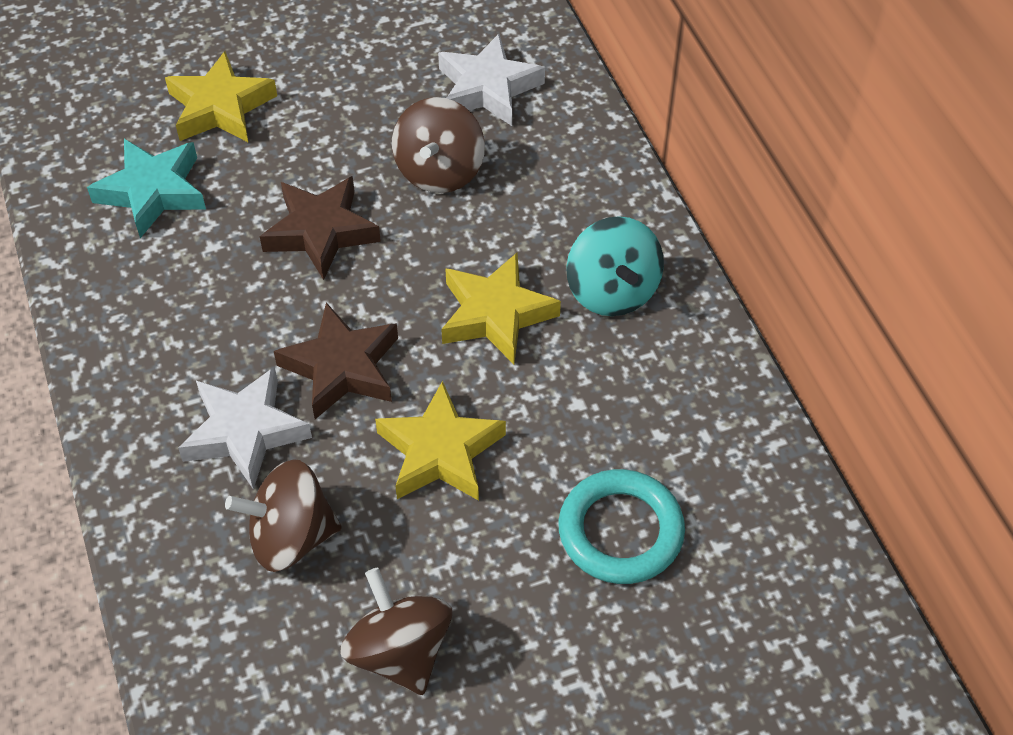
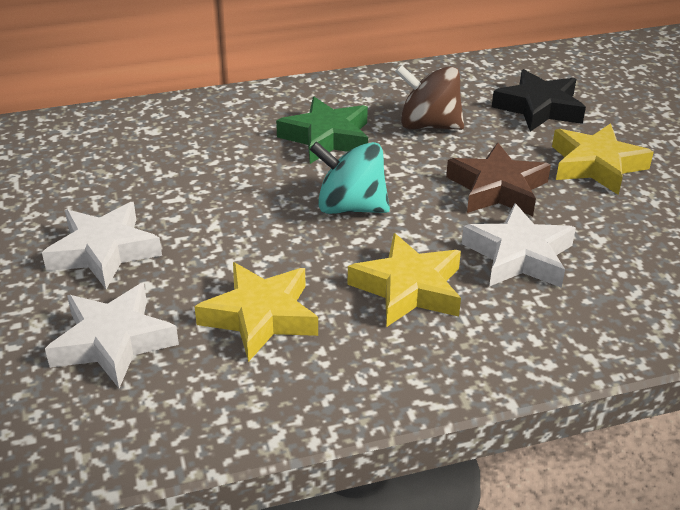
black star: none = 0 -> [492,69,586,132] = 1
brown spinning top: [225,459,341,572] [340,568,452,695] [392,97,485,193] = 3 -> [395,65,464,130] = 1
brown star: [260,176,381,280] [274,302,398,419] = 2 -> [446,142,551,216] = 1
green star: none = 0 -> [276,97,368,164] = 1
turquoise ring: [558,469,685,584] = 1 -> none = 0
turquoise star: [87,139,206,238] = 1 -> none = 0
white star: [178,366,312,490] [438,34,545,126] = 2 -> [42,202,162,289] [45,283,179,388] [462,203,576,288] = 3

